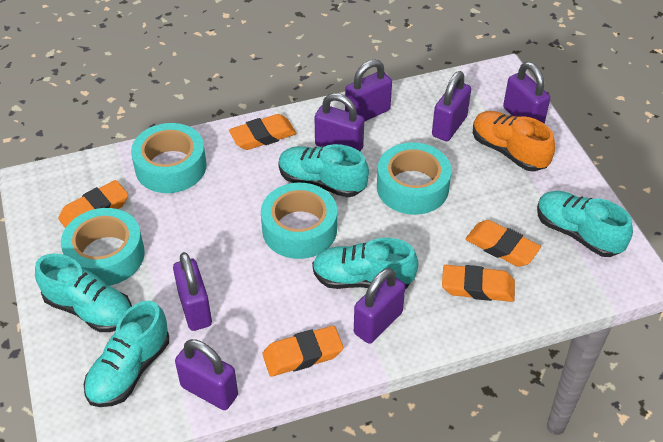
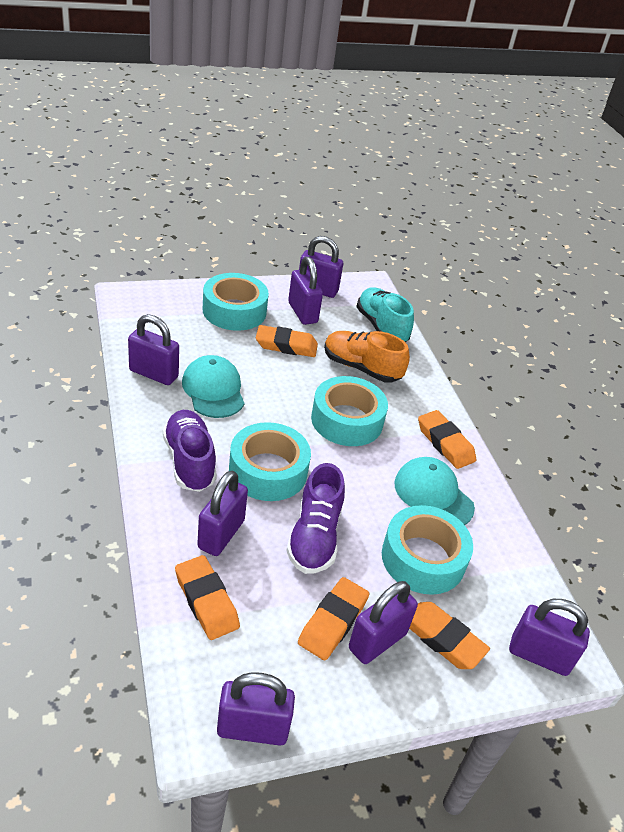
purple shoe: none = 0 -> [163,410,217,492] [286,463,345,574] = 2
turquoise cap: none = 0 -> [182,355,244,418] [394,457,475,525] = 2
turquoise shoe: [35,254,132,332] [84,301,169,407] [278,144,369,197] [312,238,418,289] [537,191,633,257] = 5 -> [356,287,414,342] = 1

